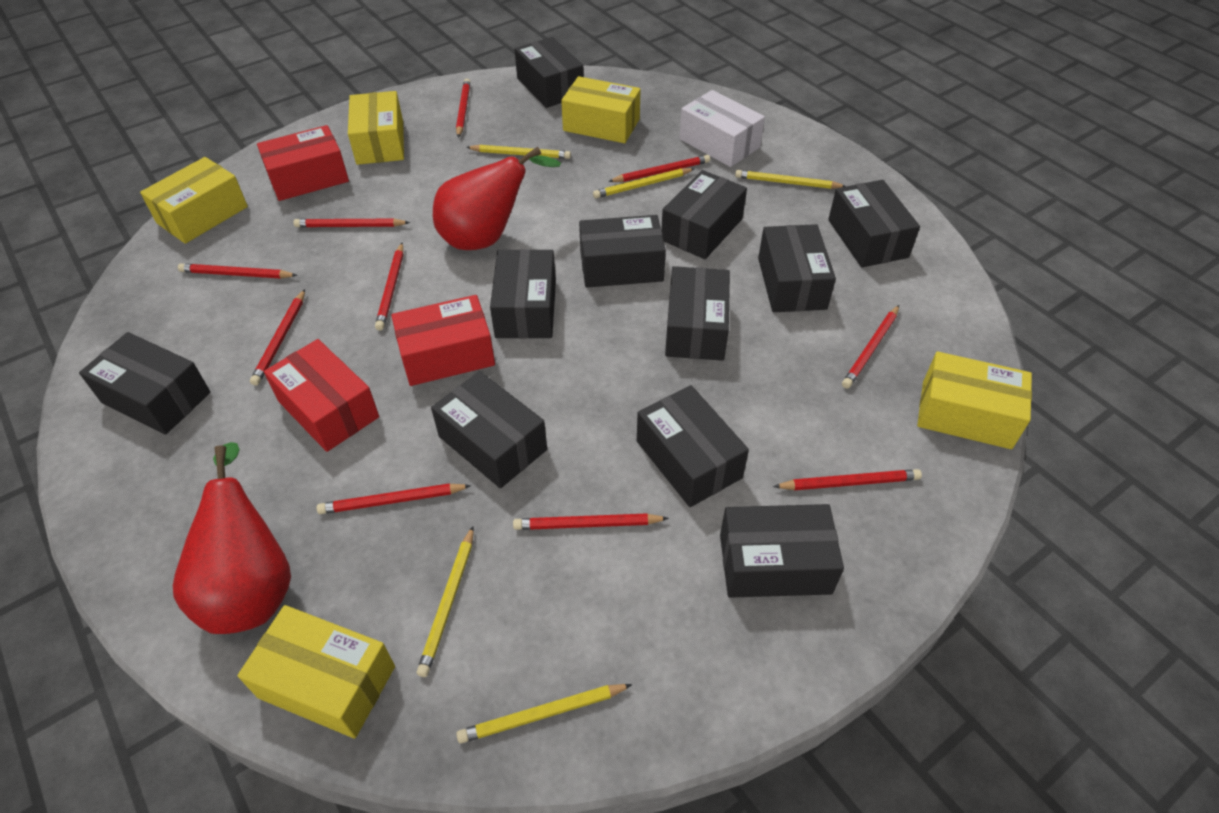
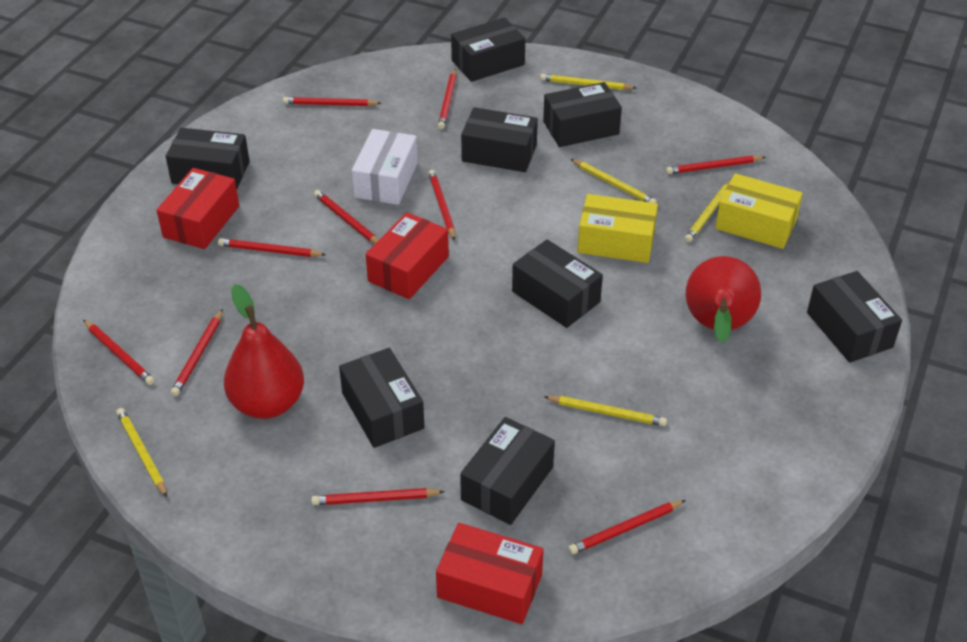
black box: [79,332,210,435] [431,371,547,488] [490,249,556,338] [514,37,584,108] [579,215,666,288] [637,385,749,507] [661,170,747,259] [665,266,730,361] [720,504,844,598] [758,224,836,312] [828,180,920,267] = 11 -> [166,128,250,189] [339,348,425,448] [451,18,525,82] [460,417,555,525] [461,107,538,172] [512,239,603,328] [543,82,622,147] [807,271,902,363] = 8
yellow box: [140,157,248,244] [237,605,395,738] [348,91,404,165] [561,76,641,143] [917,351,1032,449] = 5 -> [577,194,658,263] [715,173,803,249] = 2

